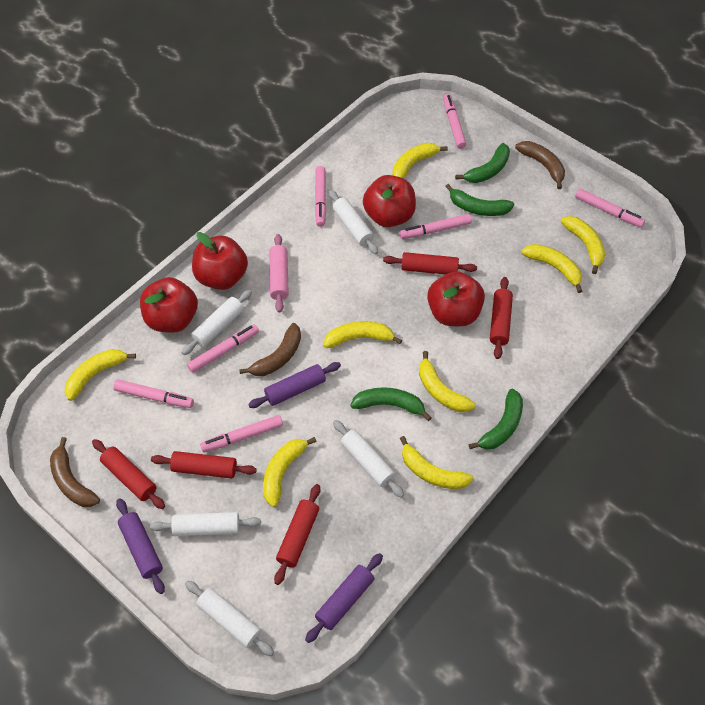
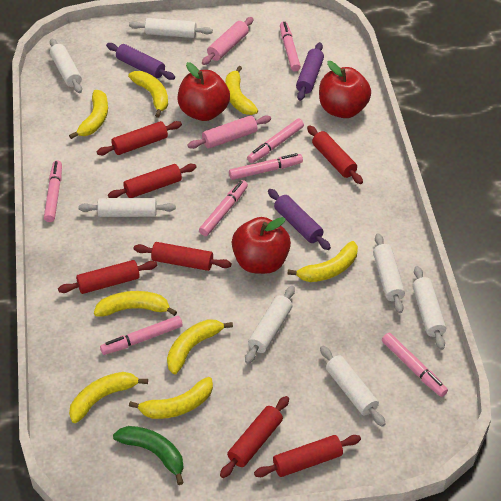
brown banana: [50,437,100,507] [239,323,301,376] [515,141,565,189] = 3 -> none = 0
green banana: [350,387,432,421] [445,184,514,216] [455,143,510,183] [469,389,523,450] = 4 -> [113,426,184,485] = 1
pink rolling pin: [269,234,289,313] = 1 -> [187,116,271,149] [202,17,254,65] = 2
red apple: [140,277,198,333] [192,232,248,290] [363,175,416,227] [427,271,485,326] = 4 -> [177,62,230,121] [232,217,291,274] [319,61,371,118] = 3
red rolling pin: [92,439,165,509] [151,451,257,478] [274,484,320,585] [383,252,477,275] [490,277,513,359] = 5 -> [58,260,157,294] [97,121,182,155] [108,164,196,198] [134,242,232,271] [220,396,289,478] [254,435,361,477] [307,125,363,184] = 7
white rolling pin: [150,512,261,536] [182,290,252,355] [185,580,274,656] [329,190,378,254] [333,420,404,497] = 5 -> [50,39,82,93] [79,198,176,217] [129,18,213,38] [245,286,295,364] [320,346,386,427] [373,233,405,313] [412,266,446,350] = 7

